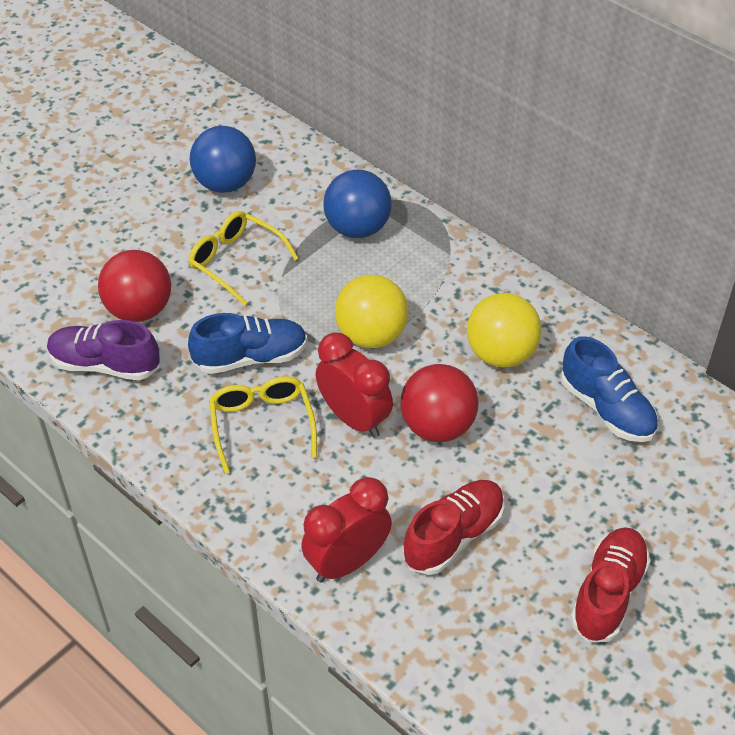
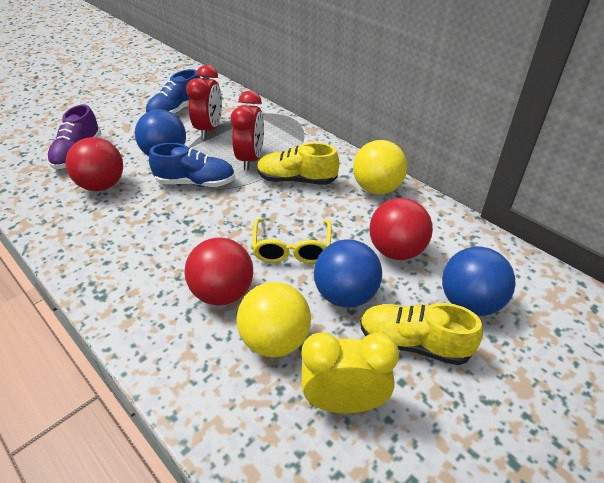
blue ball: [190,126,256,193] [323,170,392,238] = 2 -> [135,109,186,156] [314,239,382,308] [442,247,516,316] = 3
red ball: [98,250,171,322] [400,364,479,442] = 2 -> [65,137,123,191] [184,238,253,306] [369,198,433,260] = 3
red shoe: [403,480,504,575] [571,527,650,642] = 2 -> none = 0
yellow clock: none = 0 -> [301,332,399,413] = 1
yellow glasses: [189,211,298,306] [209,376,317,474] = 2 -> [252,218,332,264] = 1
yellow shoe: none = 0 -> [257,143,339,185] [360,303,483,365] = 2

